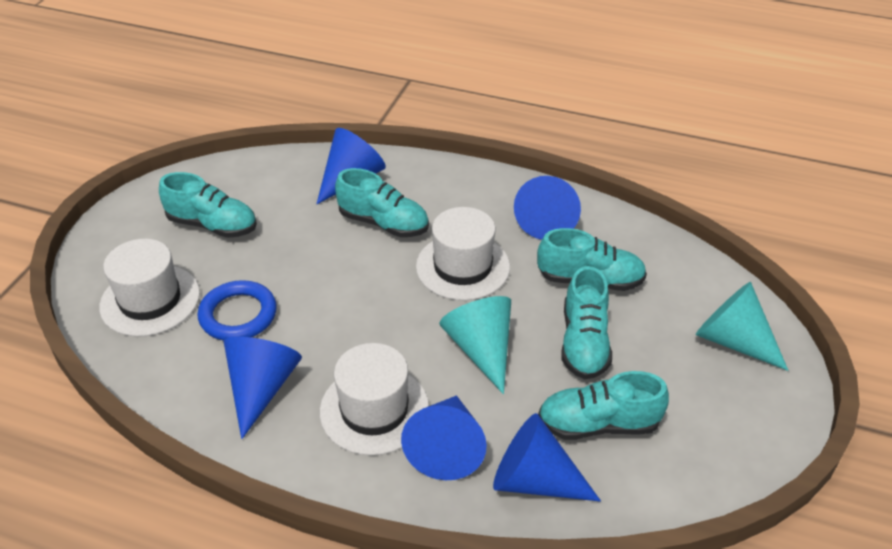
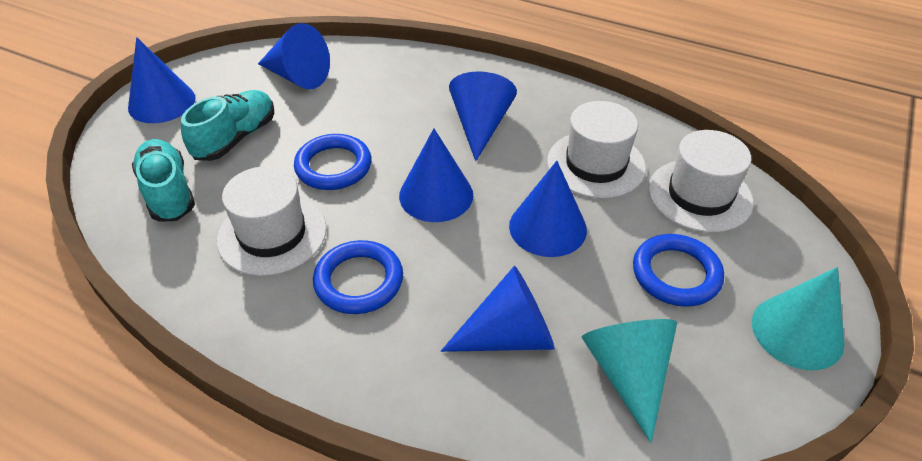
blue cone: [223,337,302,439] [317,128,386,204] [401,395,487,480] [493,413,601,502] [514,176,581,240] = 5 -> [128,37,196,123] [258,23,330,89] [399,128,473,222] [441,266,555,352] [449,71,517,161] [509,161,587,257] = 6
blue ring: [198,280,277,341] = 1 -> [294,134,371,190] [313,240,403,314] [633,234,724,307] = 3
turquoise shoe: [159,172,257,238] [335,168,429,237] [537,228,647,291] [538,371,669,440] [561,266,612,379] = 5 -> [132,139,195,221] [181,90,274,161] = 2

